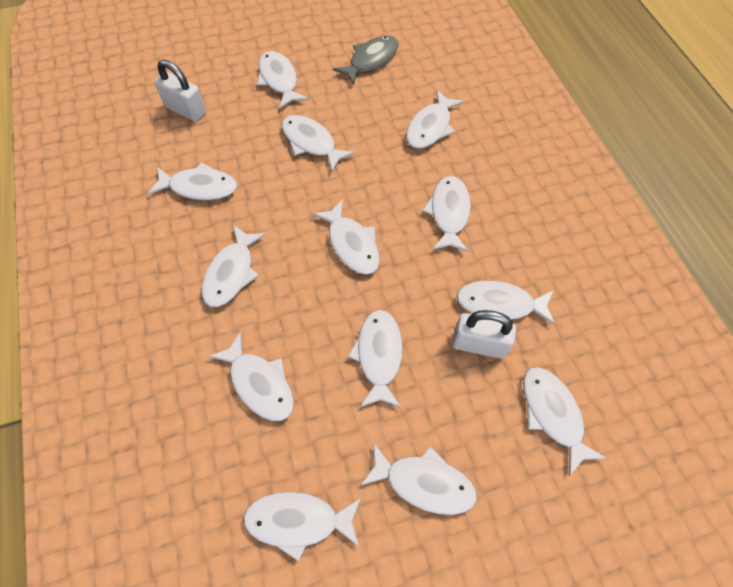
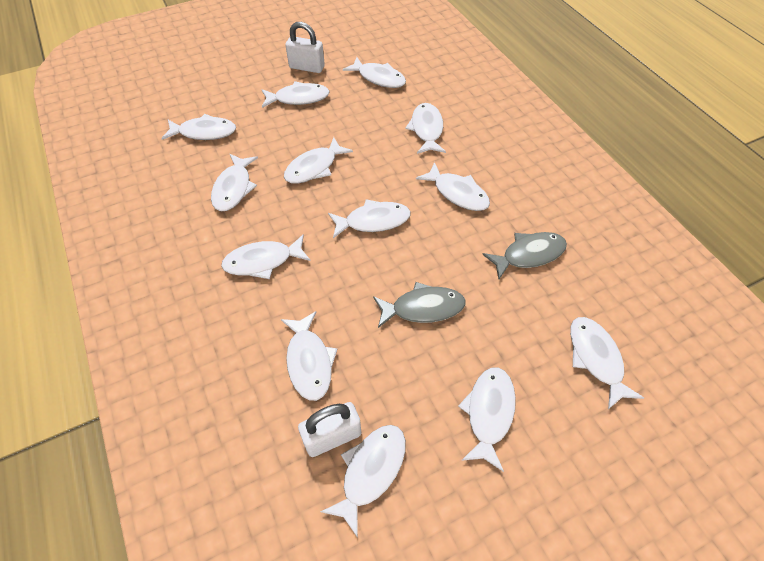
grey fish: [333,36,399,85] = 1 -> [373,282,466,328] [482,232,567,279] = 2

